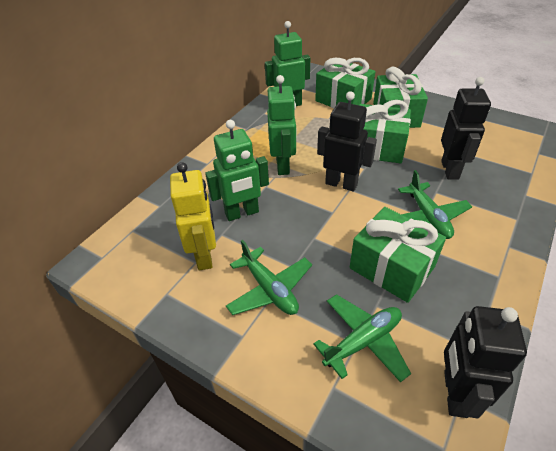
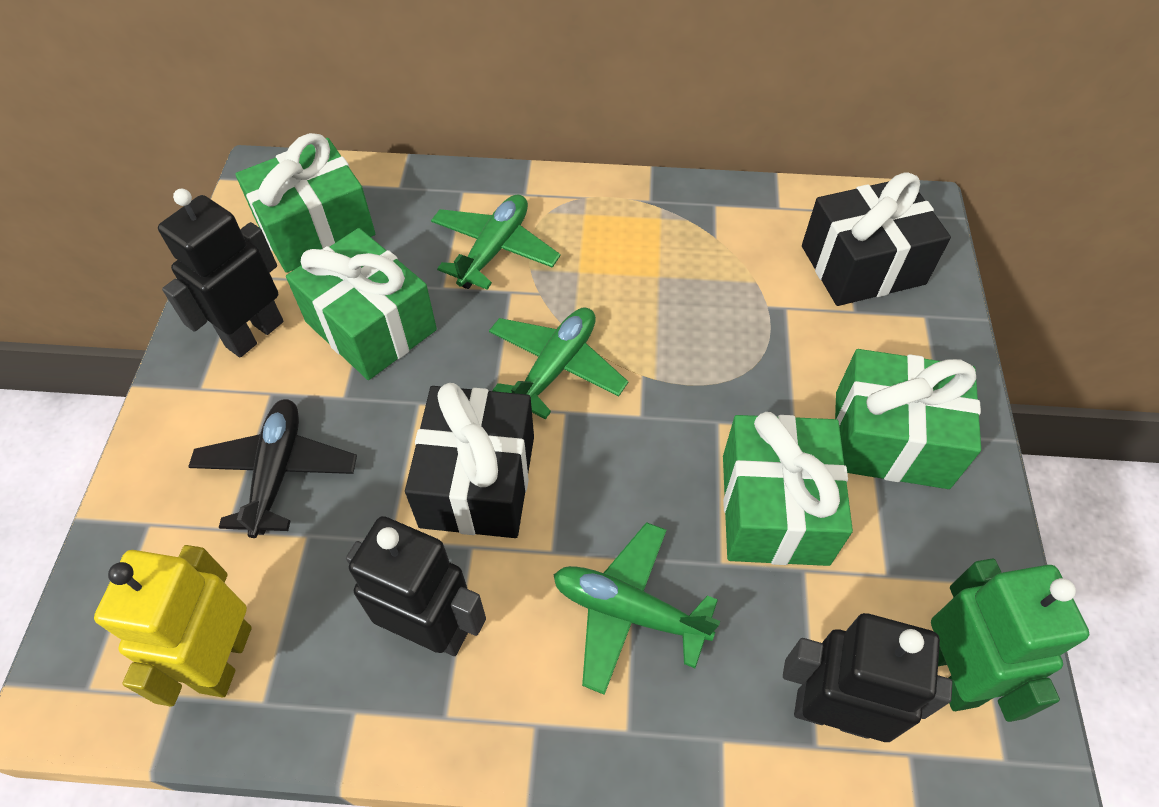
black gift: none = 0 -> [405,383,534,538] [802,172,951,306] = 2
black plane: none = 0 -> [188,399,357,538] = 1
green robot: [205,120,269,221] [265,21,310,106] [267,75,297,175] = 3 -> [931,558,1089,722] = 1

